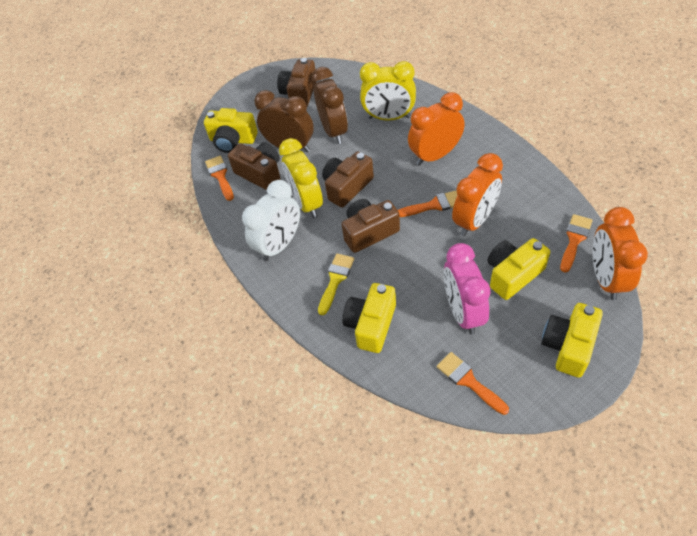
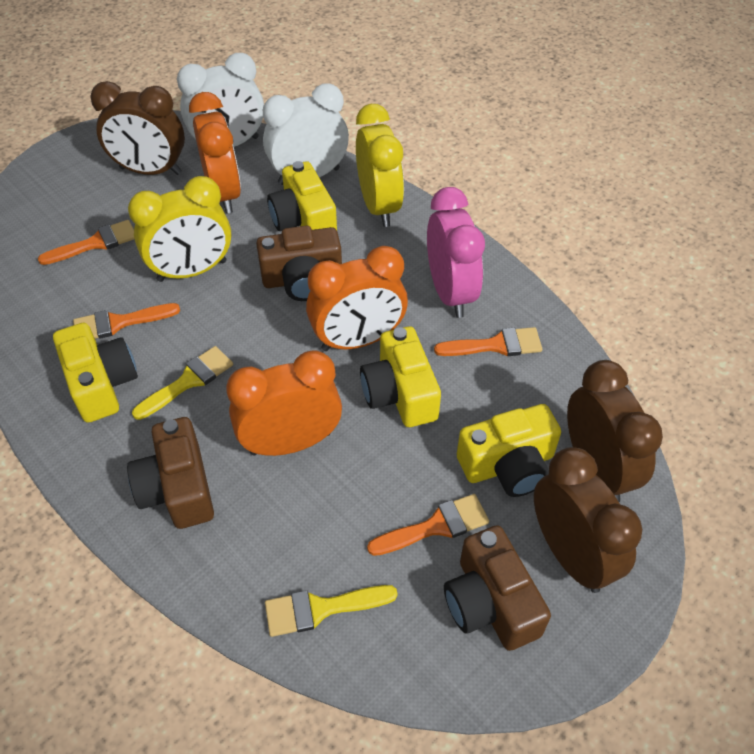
brown camera: [228,142,281,190] [277,58,316,106] [322,151,374,208] [342,199,400,253] = 4 -> [127,417,214,529] [256,226,342,301] [444,525,551,651] = 3
brown clock: [255,90,314,152] [312,67,348,144] = 2 -> [90,81,185,175] [534,447,642,593] [567,360,663,502] = 3
white clock: [242,180,300,261] = 1 -> [177,53,264,147] [263,83,349,185] = 2
yellow brush: [318,254,354,315] = 1 -> [132,346,233,420] [265,585,398,637] = 2

